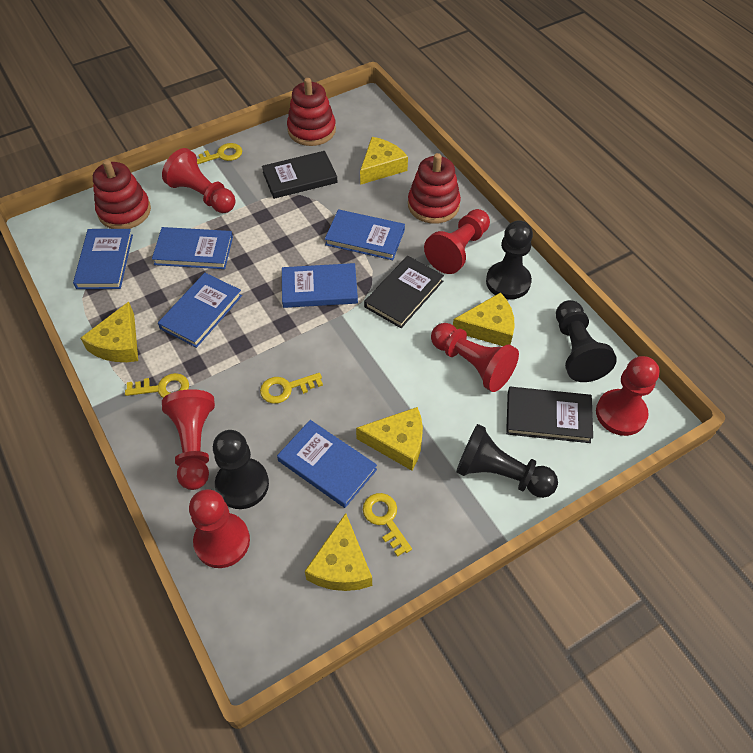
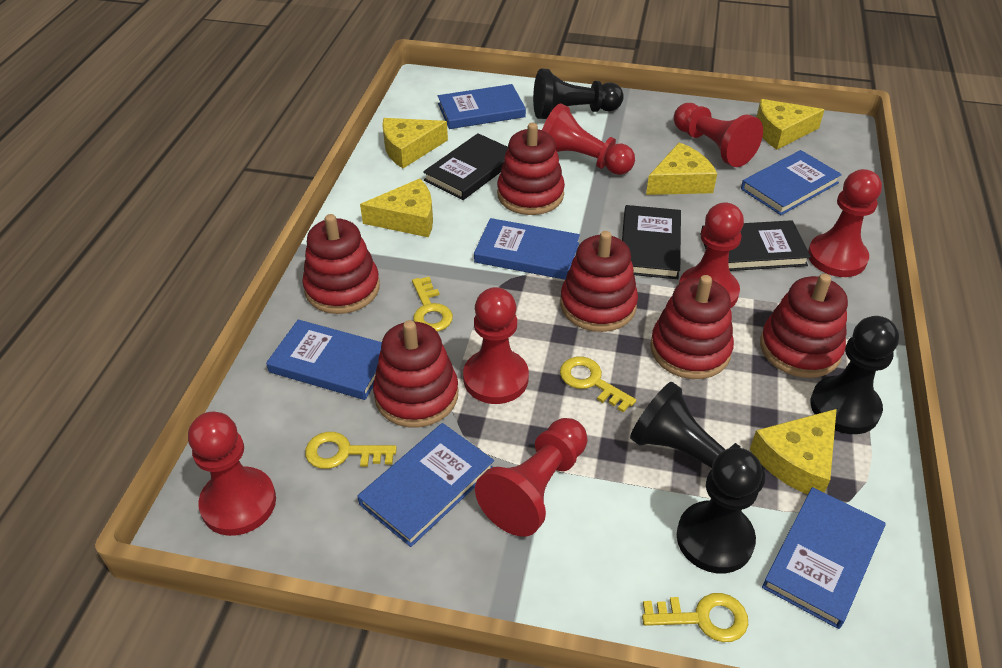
red pawn: [162,148,236,213] [162,389,215,490] [189,489,250,568] [424,209,490,274] [431,323,519,392] [596,356,659,436] = 6 -> [188,412,276,536] [463,287,529,404] [475,418,587,537] [542,103,635,175] [674,103,763,167] [679,202,744,309] [808,169,882,277] = 7
red stacking toy: [93,160,151,229] [287,78,336,146] [408,153,461,224] = 3 -> [302,214,380,314] [373,320,458,427] [497,123,565,215] [560,231,638,332] [650,275,734,379] [760,274,848,378] = 6

